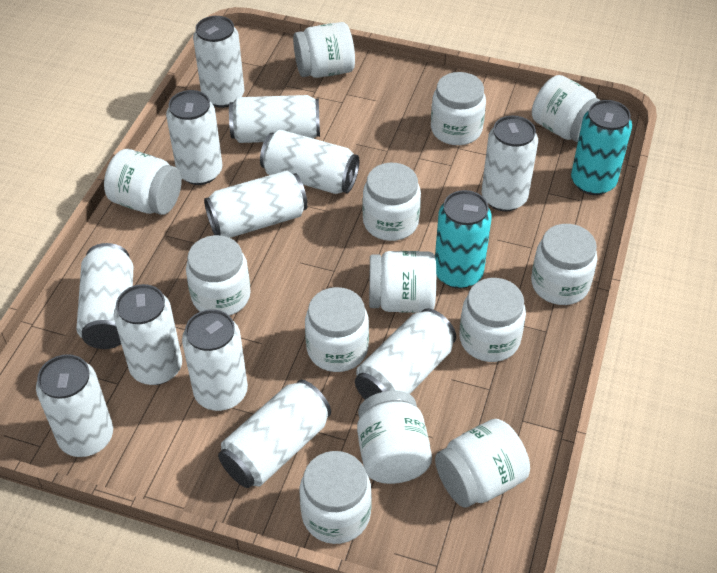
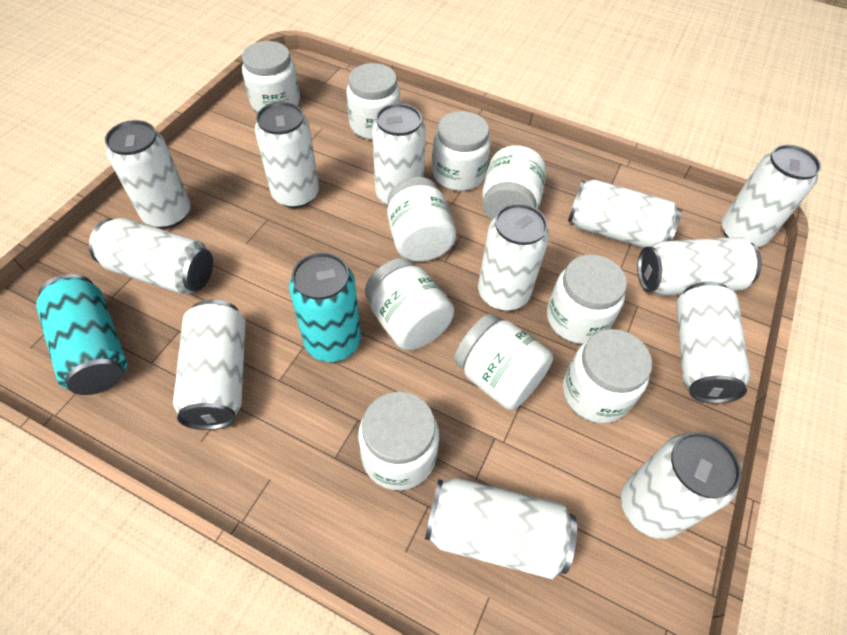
white jar: [104,149,182,215] [186,235,251,316] [293,22,355,78] [300,451,372,544] [305,287,369,372] [357,391,432,484] [362,163,421,241] [369,251,436,313] [431,72,486,145] [435,419,530,508] [459,278,526,362] [531,224,597,305] [532,75,600,143] = 13 -> [242,41,300,112] [346,63,401,140] [358,392,439,490] [365,258,454,350] [387,177,456,262] [432,111,491,191] [454,314,553,410] [482,145,546,220] [547,254,627,344] [563,329,652,423] = 10

